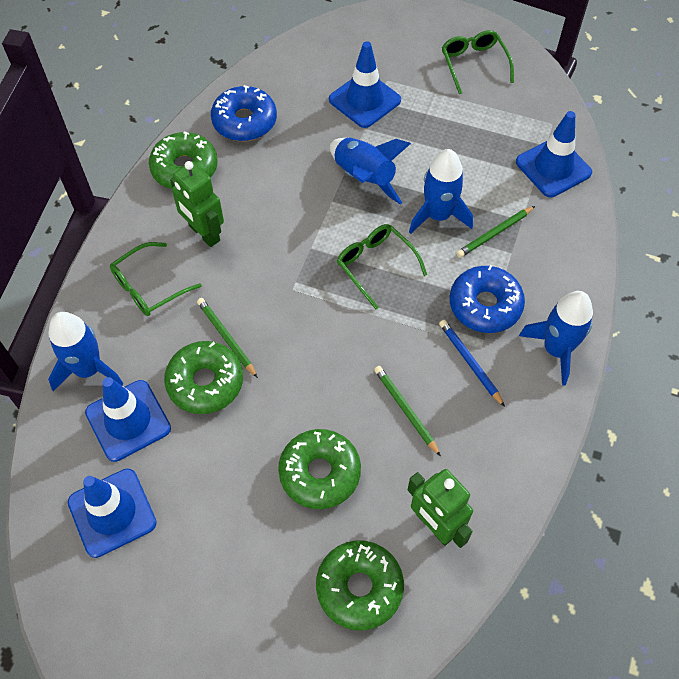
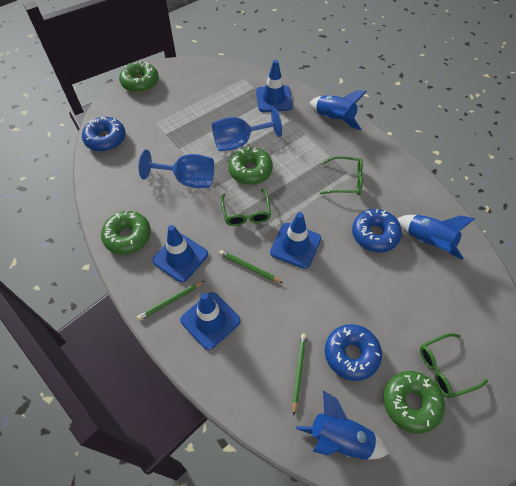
blue donut: [211,85,277,141] [450,265,525,333] = 2 -> [82,117,126,152] [325,324,382,381] [352,209,402,253] = 3
blue goblet: none = 0 -> [139,149,214,188] [212,109,282,151] = 2
blue pencil: [439,320,505,407] = 1 -> none = 0
blue rocket: [48,312,124,391] [330,138,411,204] [409,149,473,234] [519,291,593,386] = 4 -> [296,391,389,460] [310,90,367,130] [397,215,475,260] = 3
green robot: [170,161,224,247] [408,469,473,548] = 2 -> none = 0

